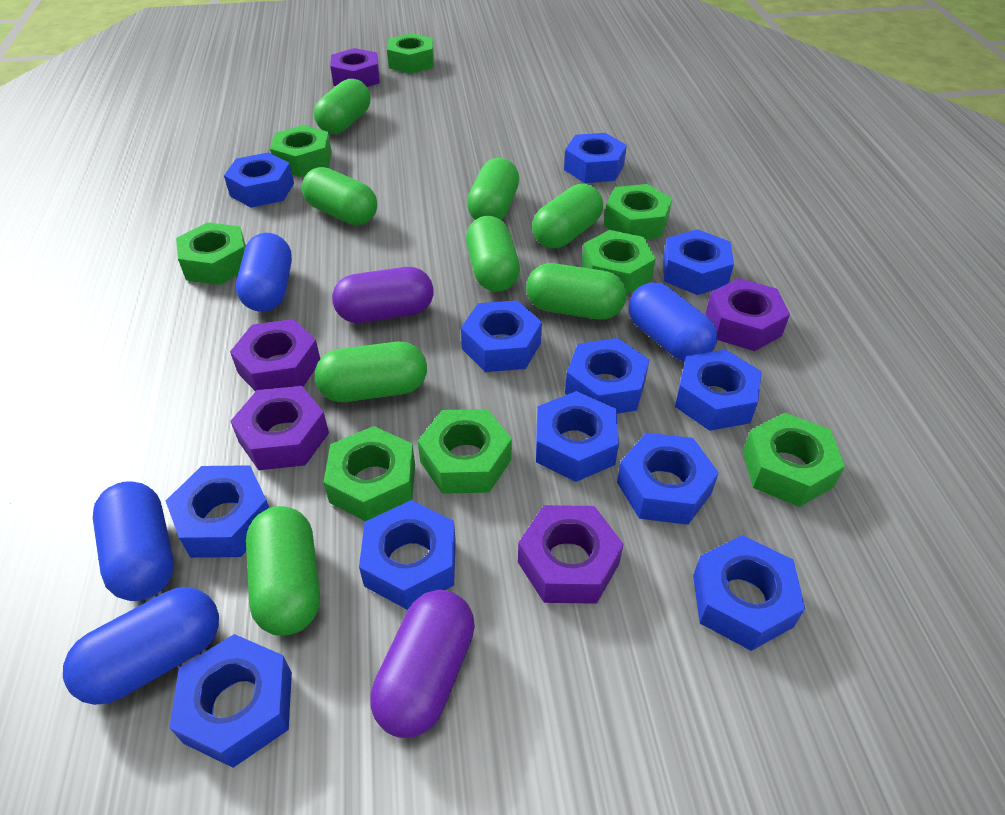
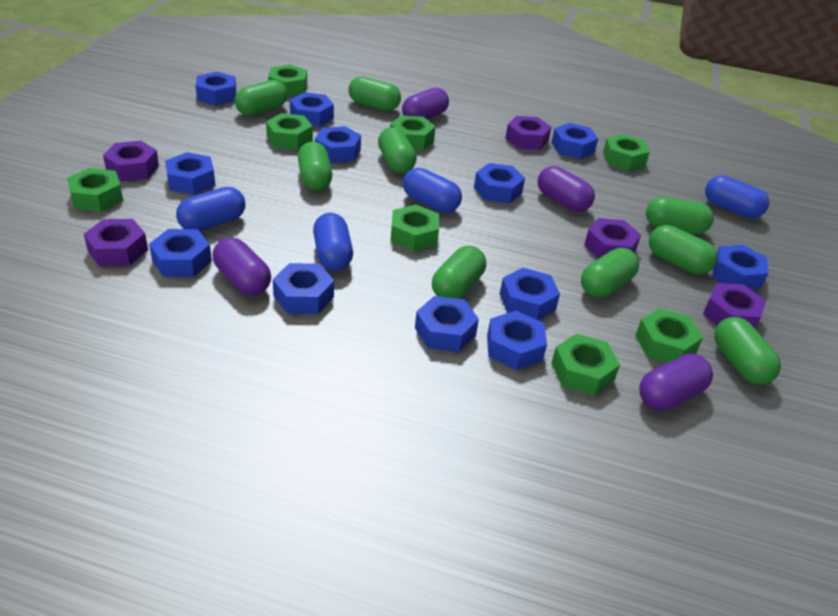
green capsule: [246,506,320,636] [302,167,377,225] [314,79,370,134] [315,342,427,402] [466,216,520,292] [467,158,519,220] [526,263,626,320] [532,184,603,248] = 8 -> [235,80,288,116] [298,142,332,191] [349,76,401,111] [378,127,417,173] [432,246,486,299] [581,248,639,298] [646,197,714,234] [649,225,717,274] [714,317,781,385] = 9
purple capsule: [332,267,434,323] [370,590,475,738] = 2 -> [212,237,271,295] [402,88,449,120] [538,166,595,212] [639,354,713,411] = 4

